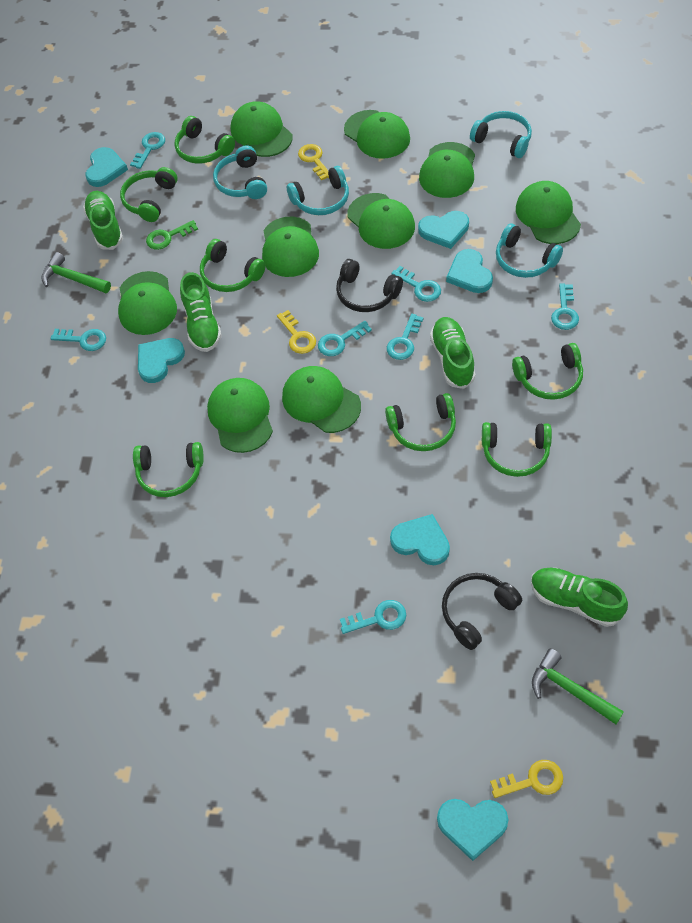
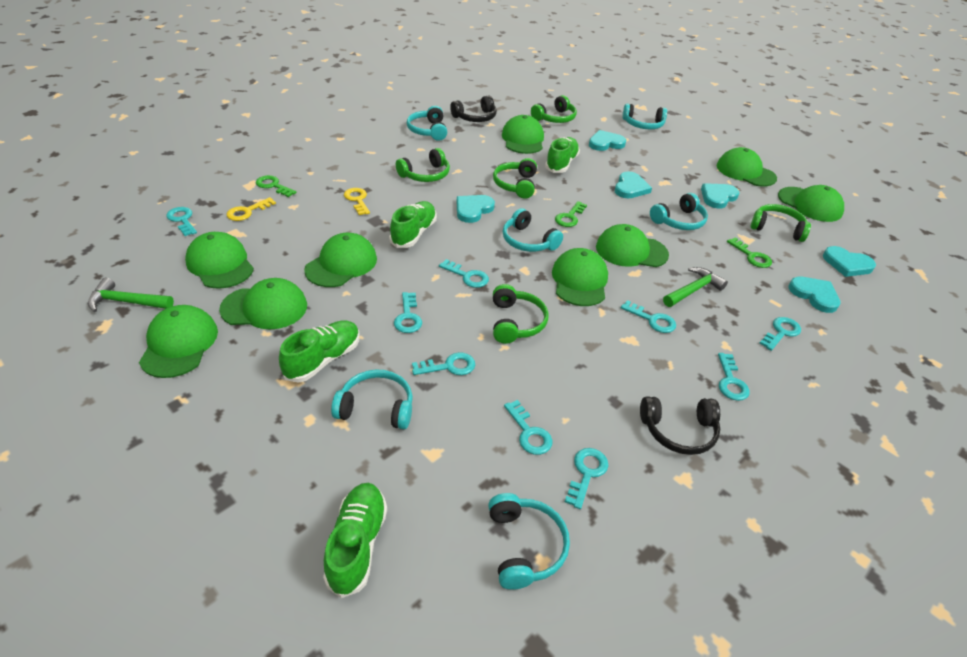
green headphones: [120,167,178,222] [133,442,204,497] [174,116,235,164] [200,239,266,292] [385,393,456,451] [482,422,552,477] [512,343,583,400] = 7 -> [396,148,450,182] [493,158,537,199] [493,284,549,344] [531,95,577,123] [751,204,811,242] = 5
green key: [146,220,198,250] = 1 -> [256,175,297,197] [555,201,587,227] [727,237,772,268] = 3
turquoise headphones: [213,145,267,199] [287,166,349,215] [470,111,532,158] [496,223,563,278] = 4 -> [331,369,413,429] [407,106,447,141] [488,493,570,590] [503,208,563,252] [622,104,667,129] [650,193,708,230] = 6
turquoise key: [50,329,106,351] [130,132,165,169] [318,321,372,356] [340,600,406,634] [387,314,424,360] [391,266,441,302] [551,283,579,330] = 7 -> [166,207,197,236] [394,292,422,333] [412,352,475,375] [439,259,489,288] [504,400,553,455] [565,448,608,509] [621,300,676,333] [718,353,750,401] [759,317,801,351] = 9
yellow key: [277,310,316,354] [298,144,329,181] [490,760,563,798] = 3 -> [227,197,276,221] [344,188,370,215] = 2

